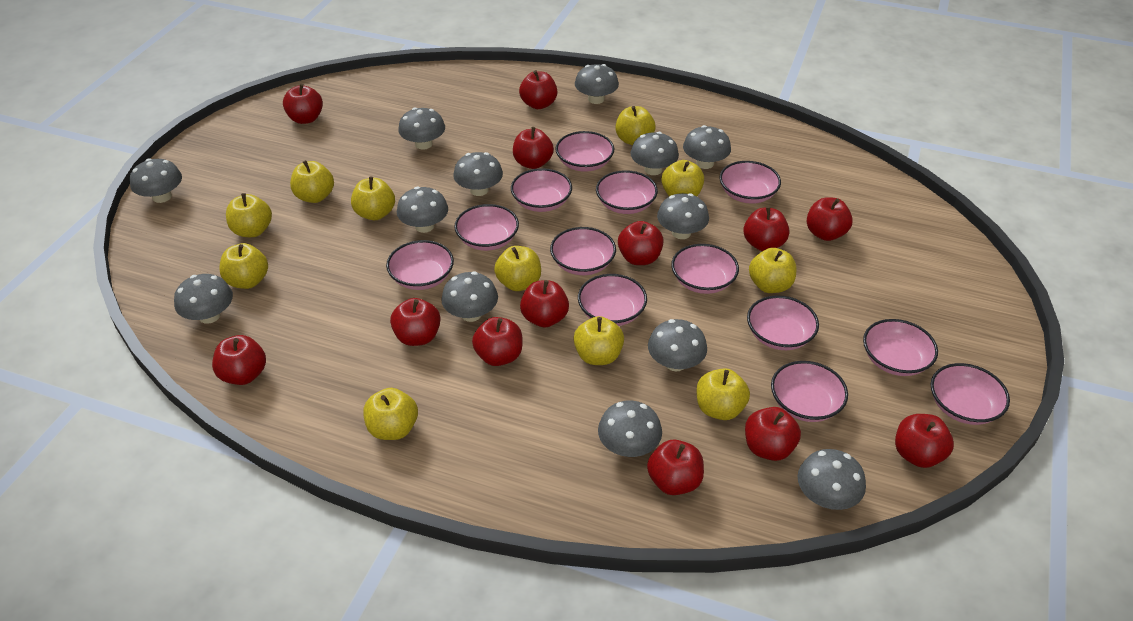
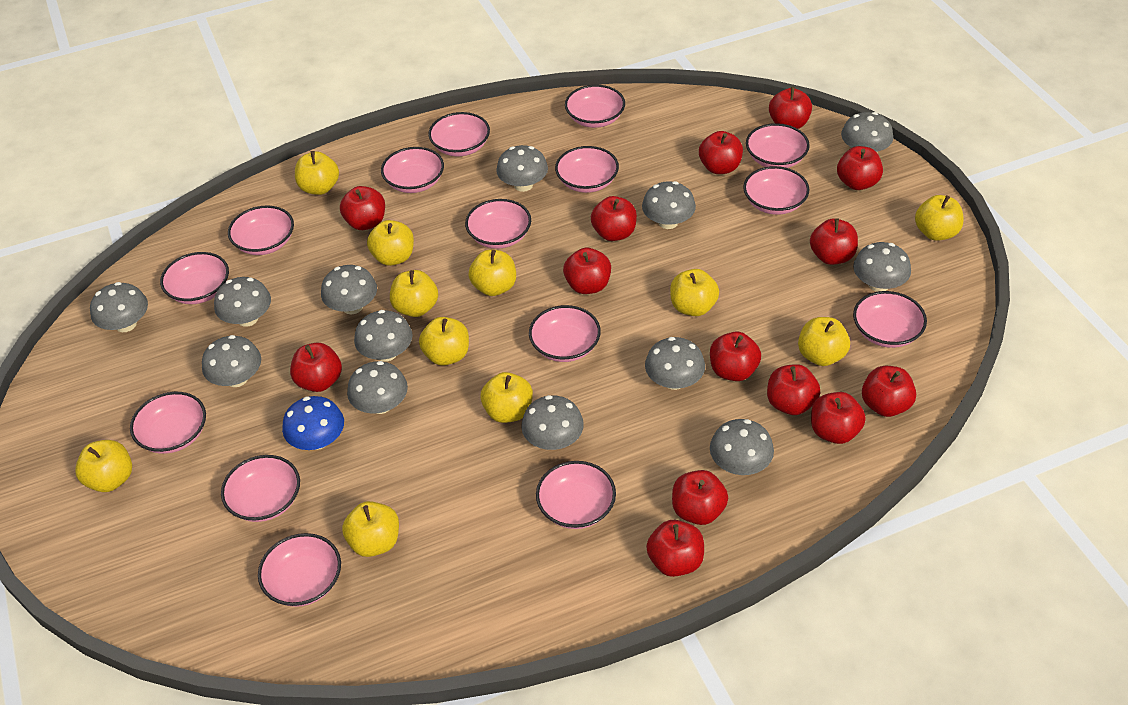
blue mushroom: none = 0 -> [282,396,344,450] = 1
pink bowl: [386,240,454,290] [454,204,519,251] [511,168,572,212] [550,227,616,275] [556,131,614,172] [578,274,647,326] [596,170,658,214] [671,244,739,294] [719,161,781,204] [747,296,819,350] [771,361,848,422] [863,319,938,376] [931,363,1010,425] = 13 -> [130,392,206,454] [160,252,229,304] [221,455,300,522] [228,206,294,255] [258,533,341,607] [381,147,444,193] [428,112,490,156] [465,199,531,249] [529,305,601,362] [536,461,616,529] [555,146,619,193] [565,85,625,128] [743,166,809,215] [746,123,810,168] [853,291,927,348] = 15
red apple: [212,335,266,385] [283,84,323,124] [390,298,441,346] [472,317,522,366] [513,127,554,169] [519,70,557,109] [520,280,569,328] [618,221,664,265] [647,440,704,495] [743,207,789,251] [745,407,801,461] [807,197,853,241] [895,414,954,468] = 13 -> [290,343,342,392] [340,186,385,230] [563,248,611,294] [591,196,637,241] [646,520,704,577] [672,470,728,525] [699,131,743,174] [710,331,761,381] [767,364,820,415] [769,87,812,129] [810,218,858,265] [811,392,866,444] [837,146,883,190] [862,366,916,417] = 14

